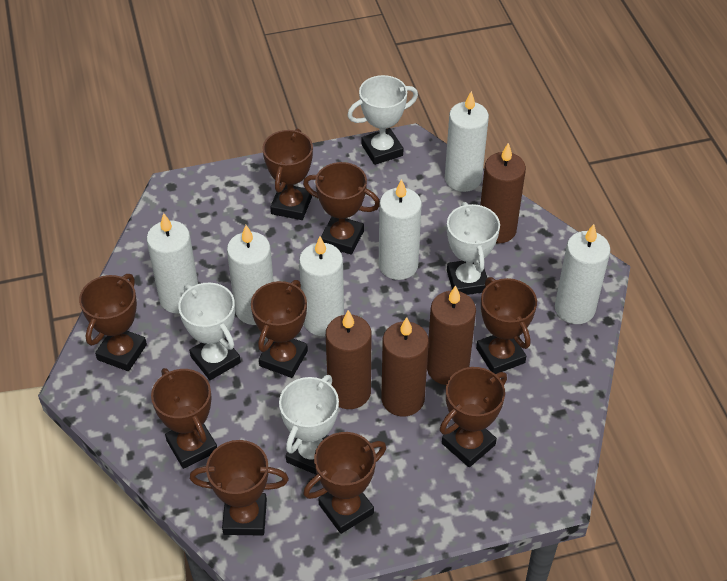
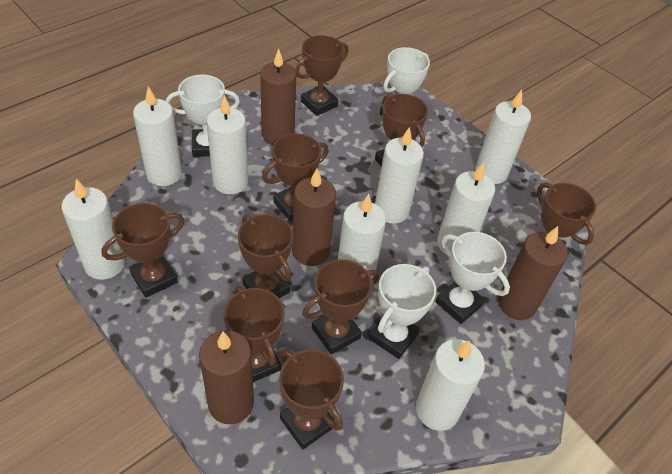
white candle: [147,213,198,314] [227,225,274,325] [299,237,344,336] [379,179,422,280] [445,91,489,192] [555,224,610,324] = 6 -> [62,179,125,280] [133,86,182,186] [207,95,248,194] [338,194,386,279] [375,127,424,224] [416,339,485,431] [437,162,495,254] [475,90,531,184] = 8

